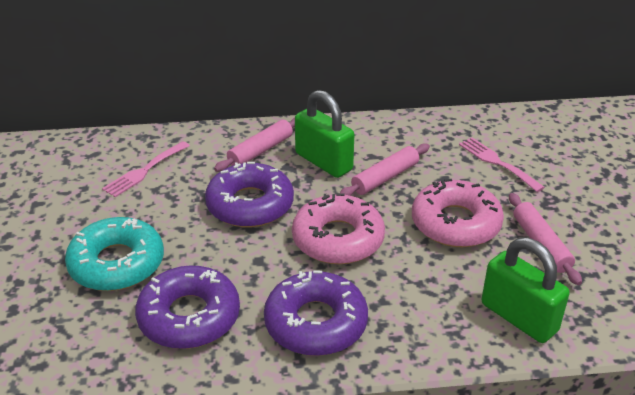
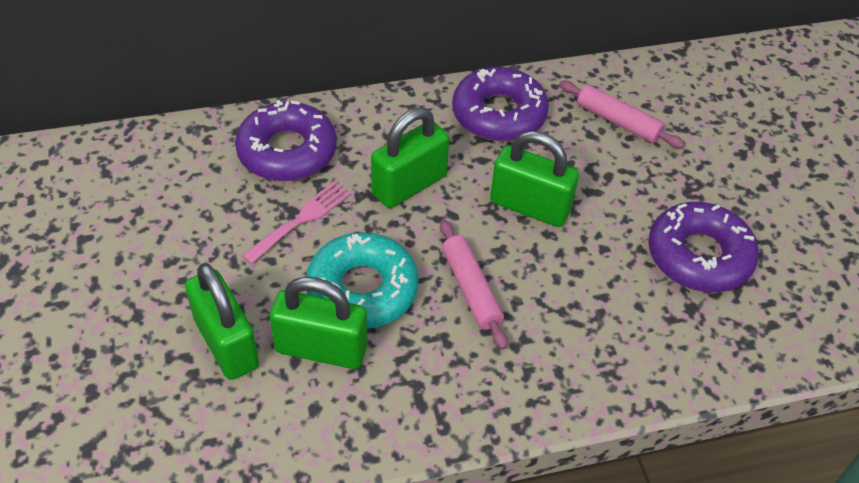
green padlock: [295,90,354,178] [482,237,570,343] = 2 -> [185,263,259,380] [269,277,368,369] [371,107,449,208] [490,131,579,227] = 4
pink donut: [292,193,385,264] [412,179,504,247] = 2 -> none = 0
pink fork: [102,141,190,197] [459,138,545,192] = 2 -> [242,181,352,264] = 1
pink rolling pin: [214,117,295,172] [340,143,430,196] [509,193,582,285] = 3 -> [440,219,508,350] [559,81,685,148] = 2

